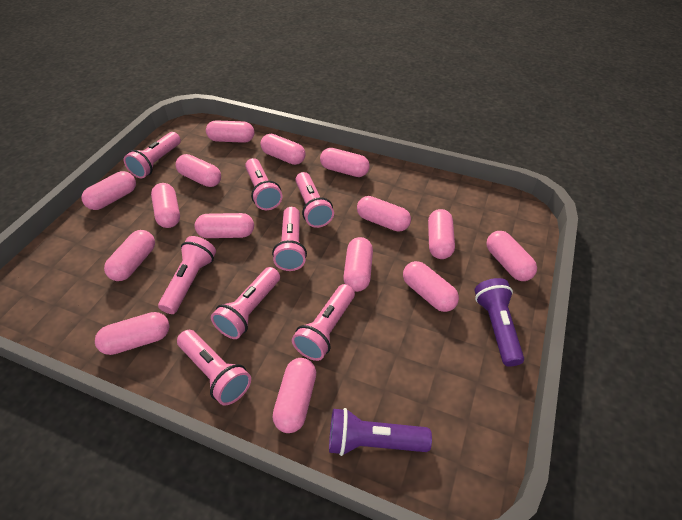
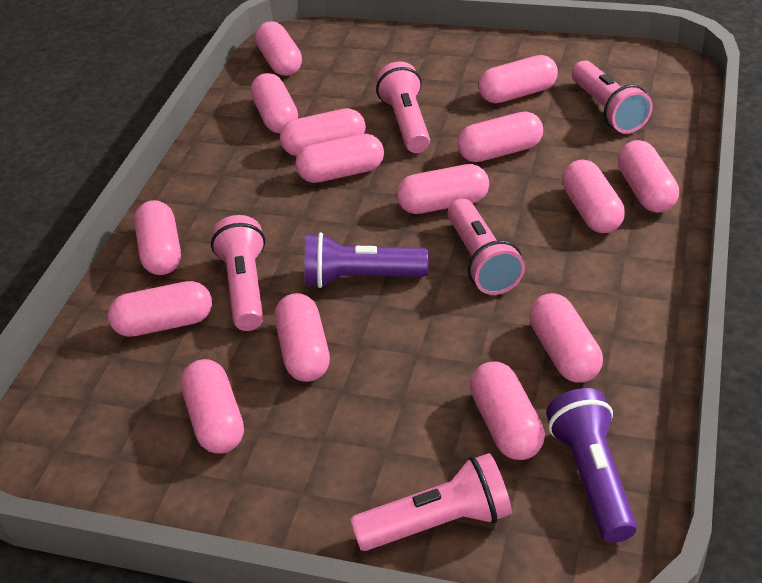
pink flashlight: [124,132,181,178] [158,236,216,314] [177,330,251,406] [211,267,280,339] [245,158,282,210] [272,207,307,271] [292,284,355,361] [295,172,334,228] = 8 -> [211,215,265,331] [350,453,512,551] [376,61,430,153] [448,199,525,295] [572,60,653,134] = 5

